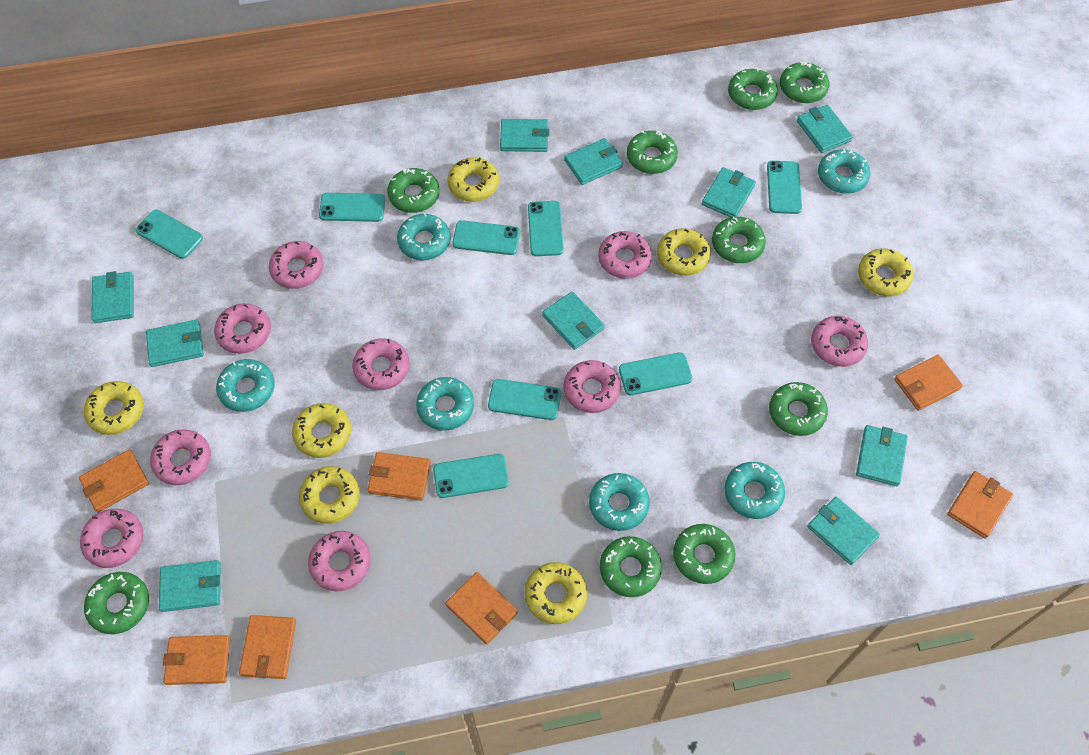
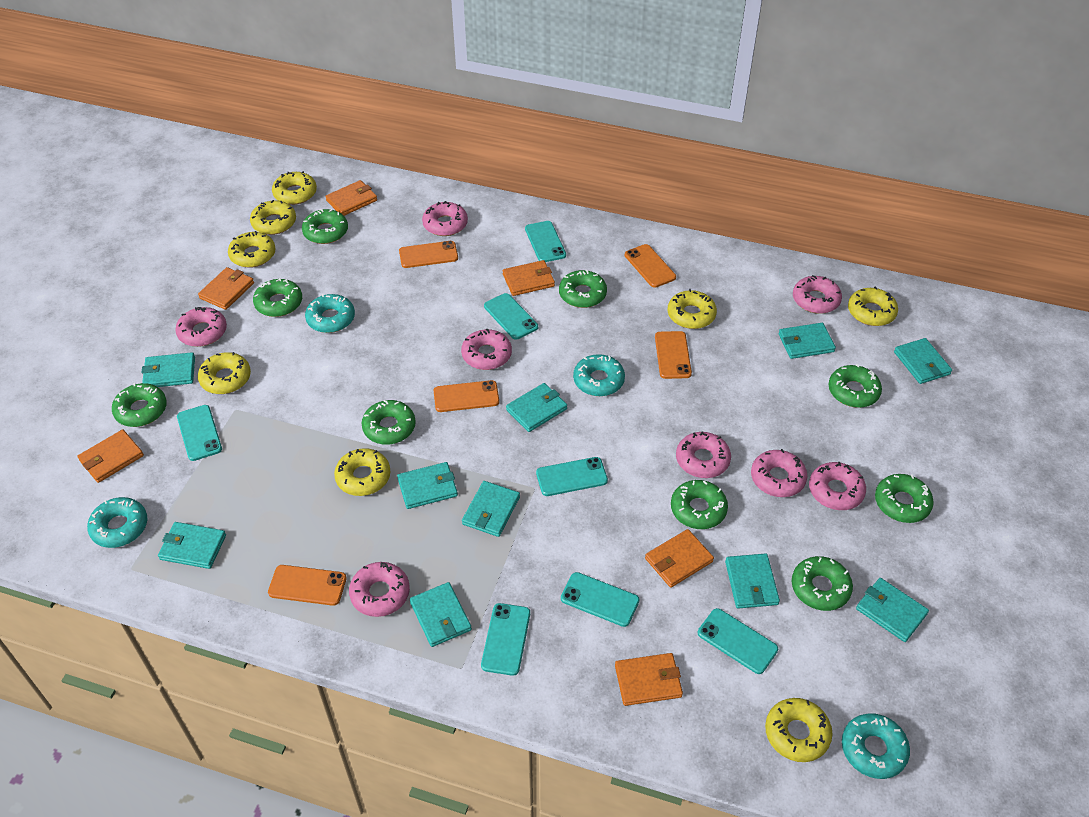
orange phone: none = 0 -> [268,565,347,606] [399,241,458,268] [433,380,499,412] [625,244,676,288] [655,331,692,379] = 5
orange wallet: [79,449,149,512] [163,635,231,685] [239,615,296,679] [367,452,431,501] [445,572,518,644] [894,355,963,411] [947,471,1013,539] = 7 -> [77,429,144,483] [198,267,254,310] [325,180,377,216] [502,260,555,296] [615,653,683,706] [645,529,714,588] = 6
pink donut: [80,509,143,568] [150,429,211,485] [214,303,271,354] [269,241,324,289] [308,531,371,591] [353,338,410,390] [563,360,621,413] [598,231,652,279] [811,316,868,367] = 9 -> [175,307,227,347] [349,562,410,617] [422,201,468,236] [461,329,512,370] [676,432,731,478] [751,449,807,497] [793,275,842,314] [809,462,866,510] = 8
turquoise donut: [216,359,275,412] [397,213,451,260] [416,377,474,431] [589,473,650,531] [724,462,785,519] [818,149,870,194] = 6 -> [87,497,147,548] [305,294,355,333] [573,354,625,396] [842,713,910,779] = 4
turquoise phone: [135,210,203,259] [319,193,385,222] [433,454,509,498] [452,220,520,255] [488,379,561,420] [528,201,564,256] [619,352,693,395] [767,161,802,214] = 8 -> [177,405,222,461] [481,603,530,676] [484,293,538,340] [525,221,566,262] [536,457,608,496] [561,572,639,627] [698,608,778,674] = 7
yellow donut: [84,381,144,435] [292,403,351,458] [299,466,360,524] [447,157,499,202] [525,562,587,624] [657,228,711,276] [858,248,913,297] = 7 -> [198,352,251,394] [228,231,276,268] [250,200,296,235] [272,171,317,205] [334,448,390,496] [668,289,717,329] [765,698,832,762] [848,286,898,326] = 8

